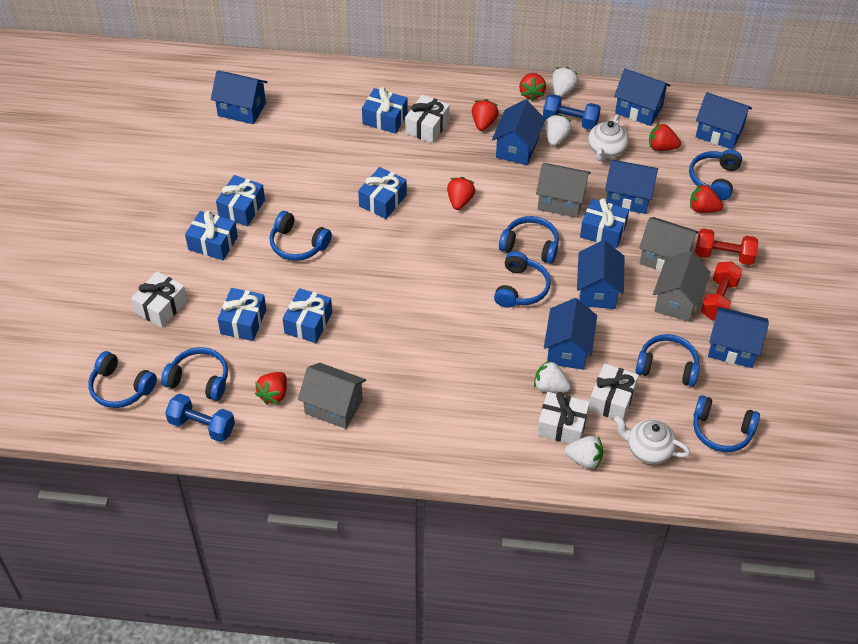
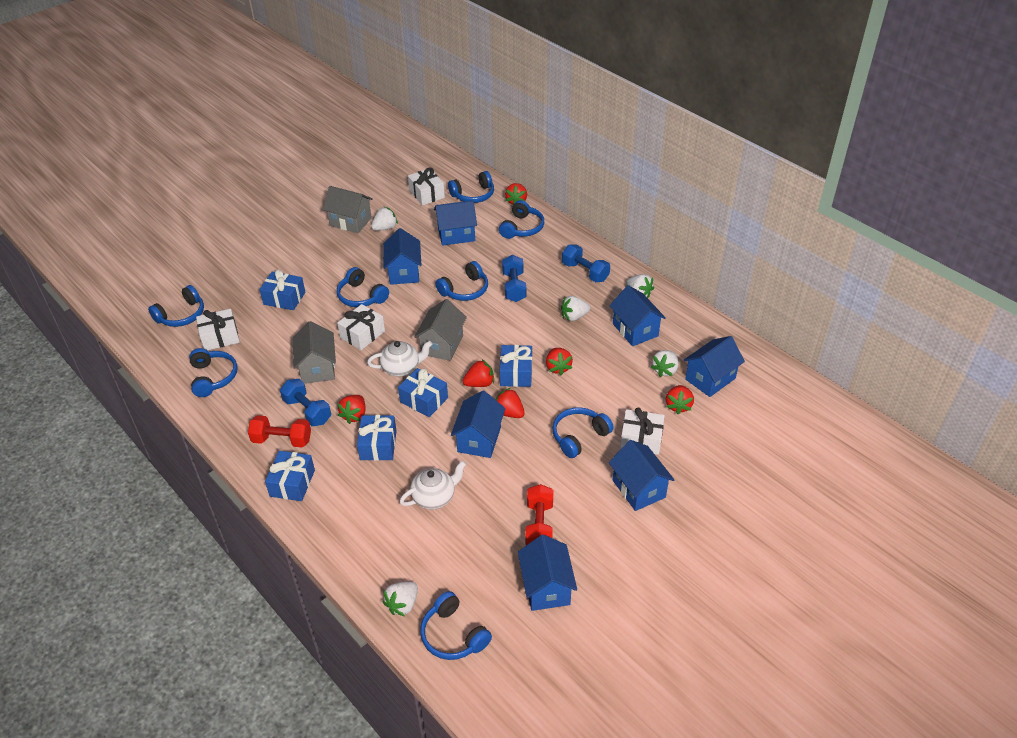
blue dumbbell: [165,394,235,442] [543,94,601,130] = 2 -> [280,379,331,426] [502,255,526,302] [562,244,610,282] = 3
blue gift: [185,210,238,260] [216,175,265,226] [218,288,266,341] [283,288,332,343] [358,167,407,219] [362,87,408,134] [580,198,629,248] = 7 -> [259,269,305,310] [265,451,315,501] [357,415,397,461] [398,368,448,417] [500,345,532,387] = 5
blue house: [211,71,267,124] [492,100,545,165] [544,298,597,370] [577,240,625,309] [605,160,658,214] [614,69,670,126] [696,92,752,150] [708,307,769,368] = 8 -> [383,228,421,285] [434,200,477,246] [451,391,505,458] [518,535,577,611] [609,285,666,346] [609,440,675,511] [683,336,745,397] = 7
grey house: [298,363,366,429] [536,163,591,218] [639,217,699,272] [653,251,710,322] = 4 -> [293,321,336,384] [323,186,373,233] [414,299,467,361] = 3
white strawberry: [534,360,571,393] [545,114,572,146] [552,67,578,97] [565,436,603,469] = 4 -> [371,207,398,231] [383,581,418,616] [561,296,590,321] [626,274,654,298] [651,350,679,377] = 5

